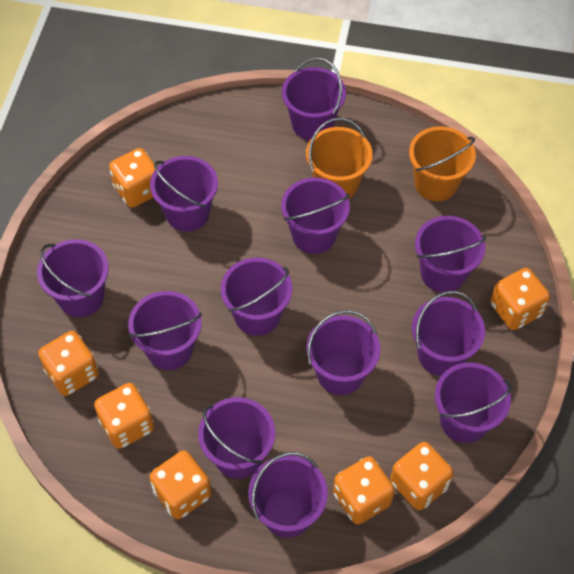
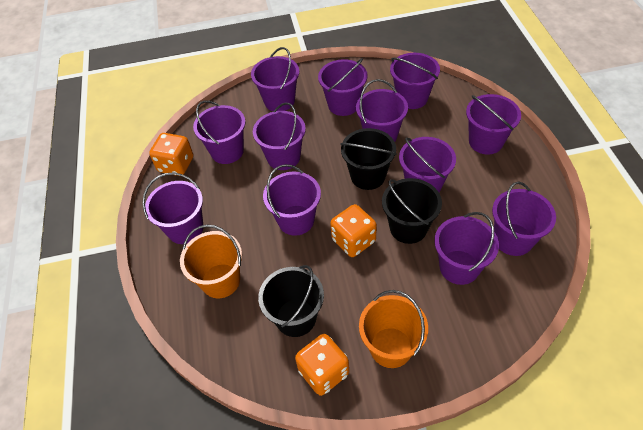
black bucket: none = 0 -> [258,265,324,337] [340,128,397,190] [382,178,442,244] = 3
orange dice: [38,331,99,396] [94,383,154,449] [109,148,155,208] [149,451,212,519] [333,456,395,524] [390,442,454,510] [490,268,550,330] = 7 -> [149,133,193,176] [295,334,349,396] [330,204,377,257] = 3

